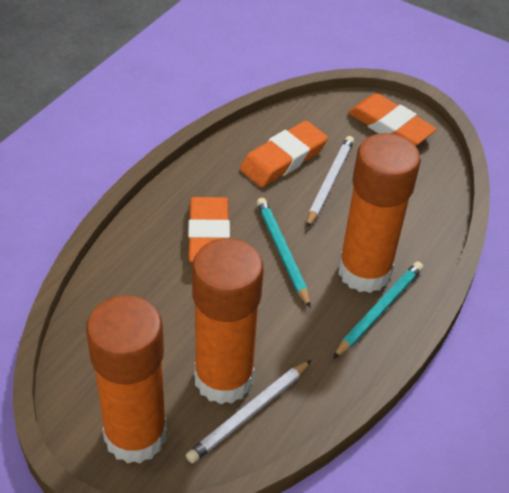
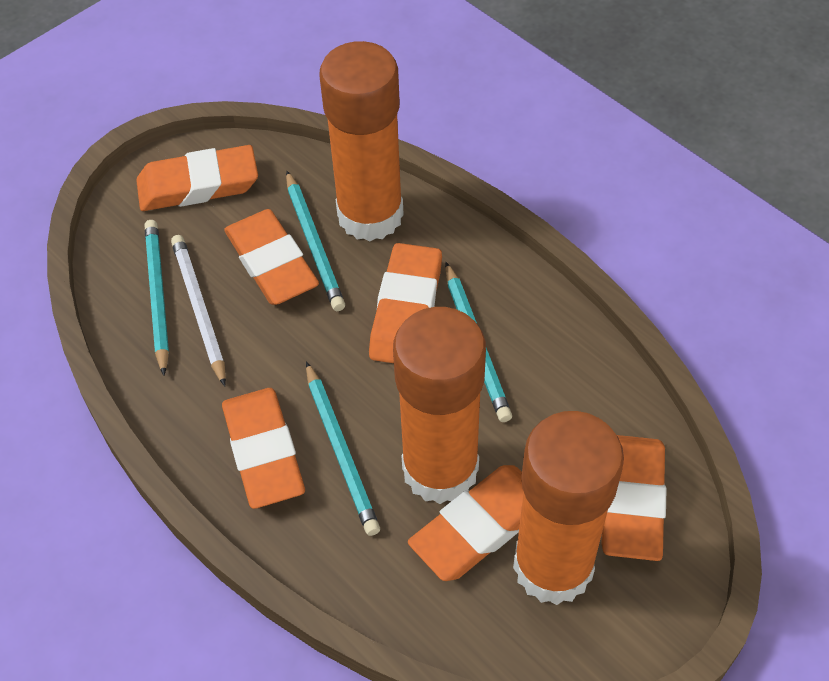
orange eraser: [188,197,230,263] [240,121,328,187] [348,93,437,146] = 3 -> [136,145,258,211] [222,388,305,509] [224,209,319,305] [369,243,442,363] [408,465,524,581] [601,435,667,561] = 6
turquoise pencil: [257,198,311,308] [333,262,423,359] = 2 -> [145,220,169,376] [286,171,345,311] [306,361,380,536] [445,262,512,422] = 4
white pencil: [186,360,311,463] [307,136,354,228] = 2 -> [171,235,226,386] = 1

